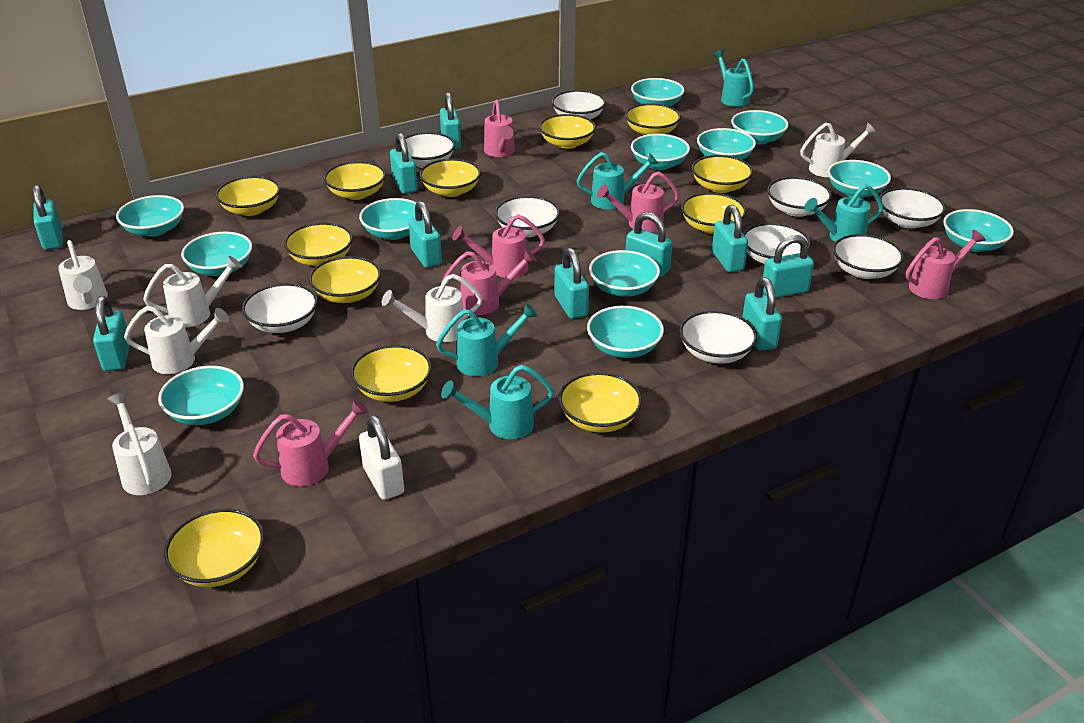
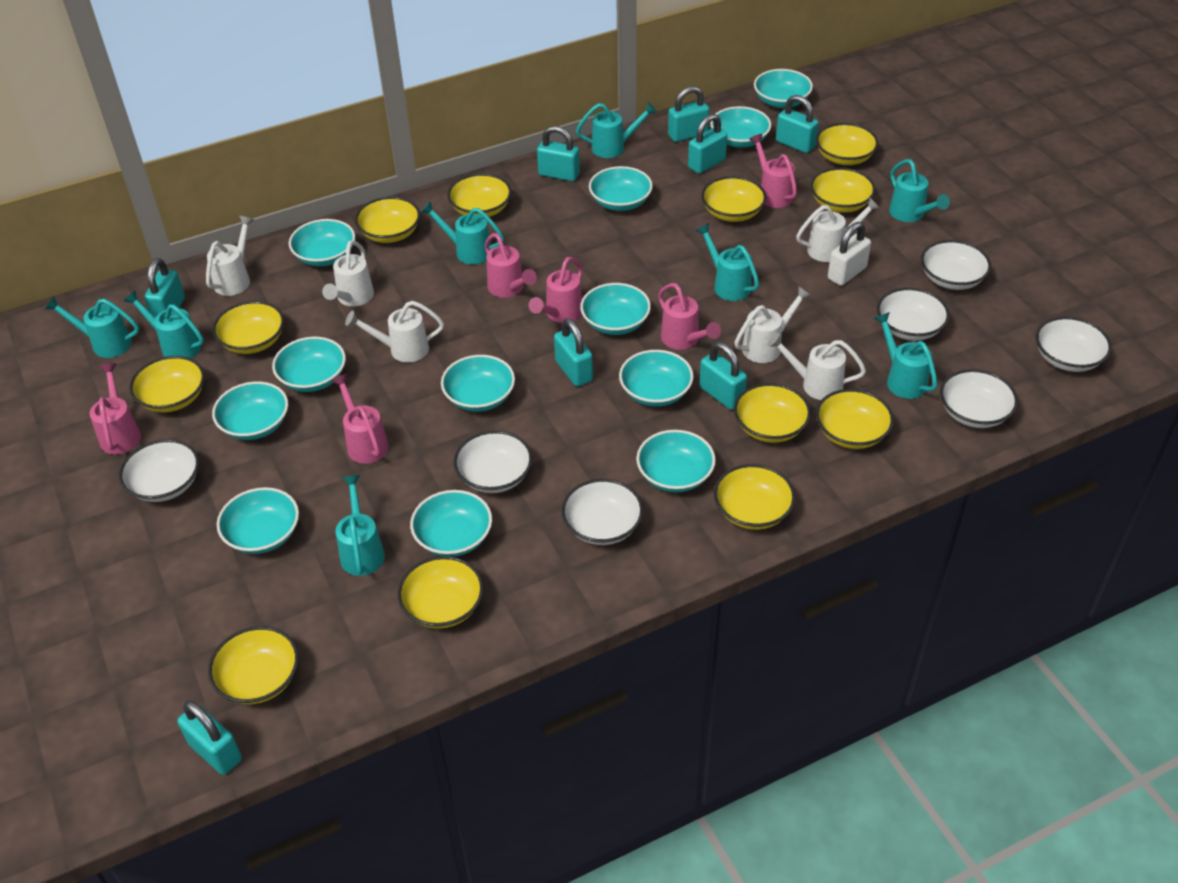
turquoise padlock: [33,184,63,250] [93,296,130,371] [390,133,418,194] [408,201,442,268] [440,92,461,149] [554,248,589,319] [626,212,672,277] [712,205,748,272] [743,277,782,351] [763,235,814,298] = 10 -> [144,258,185,318] [177,700,242,775] [537,126,580,181] [554,318,593,387] [668,86,709,142] [688,114,728,174] [699,342,747,410] [776,95,819,153] = 8
turquoise watering can: [436,303,538,376] [441,365,554,439] [577,152,659,209] [713,50,754,107] [804,184,884,242] = 5 -> [45,297,139,358] [124,290,204,358] [335,475,385,576] [421,201,504,265] [576,102,657,158] [695,223,759,301] [874,312,937,399] [889,159,950,222] = 8
white bowl: [242,283,318,333] [404,132,455,168] [495,196,560,237] [551,90,606,119] [679,311,757,364] [743,223,811,264] [767,177,832,217] [833,234,904,279] [880,188,946,229] = 9 -> [119,439,199,502] [454,431,532,493] [562,479,643,545] [877,288,949,341] [921,240,991,290] [940,369,1018,428] [1036,317,1112,372] = 7

